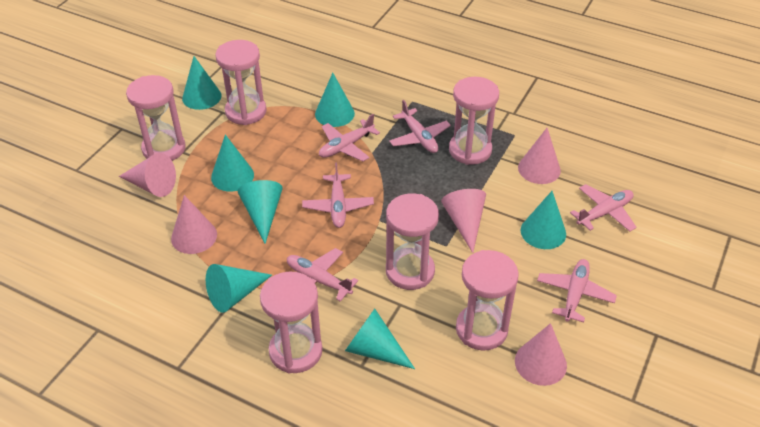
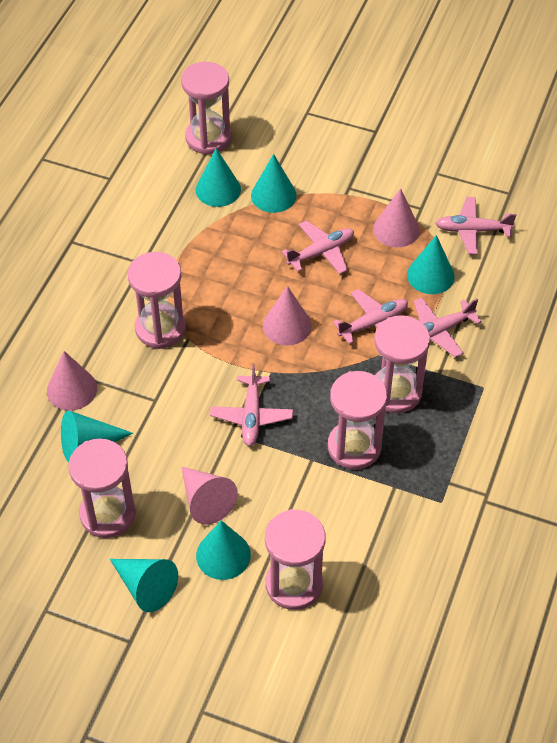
pink cone: [119,153,176,197] [171,195,217,254] [441,189,486,253] [515,323,567,386] [518,128,561,184] = 5 -> [47,351,97,411] [181,467,238,525] [263,286,312,346] [373,188,420,247] = 4
pink plane: [287,248,358,301] [302,162,374,228] [319,114,380,162] [389,100,451,153] [537,259,617,322] [570,184,637,232] = 6 -> [210,364,293,446] [282,220,354,274] [333,289,408,344] [414,298,482,358] [436,197,516,255] = 5
turquoise cone: [182,56,221,110] [206,264,272,313] [211,135,254,192] [238,180,283,244] [315,73,355,127] [345,309,415,369] [521,191,566,249] = 7 -> [61,410,133,462] [110,559,178,612] [196,148,241,207] [196,520,251,580] [251,154,297,213] [407,235,455,294] = 6

